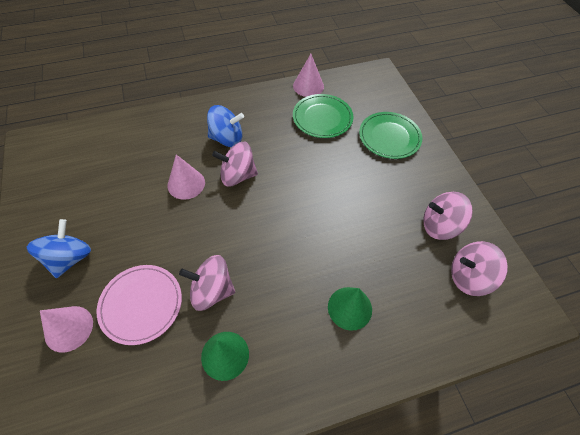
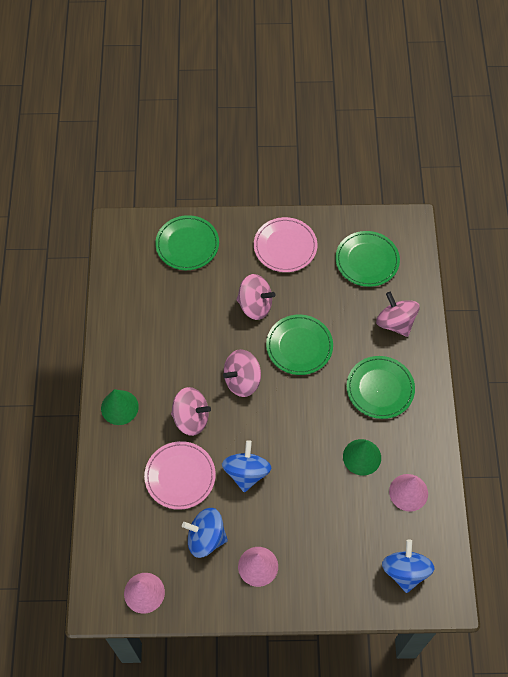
blue spinning top: [27,219,91,278] [207,105,244,147] = 2 -> [182,508,228,558] [222,440,272,492] [382,539,434,593] = 3
green plate: [293,94,353,138] [359,112,422,159] = 2 -> [155,215,219,270] [266,315,333,375] [335,231,400,287] [347,356,415,419] = 4
pink plate: [97,265,182,345] = 1 -> [144,441,216,510] [254,217,317,272] = 2

